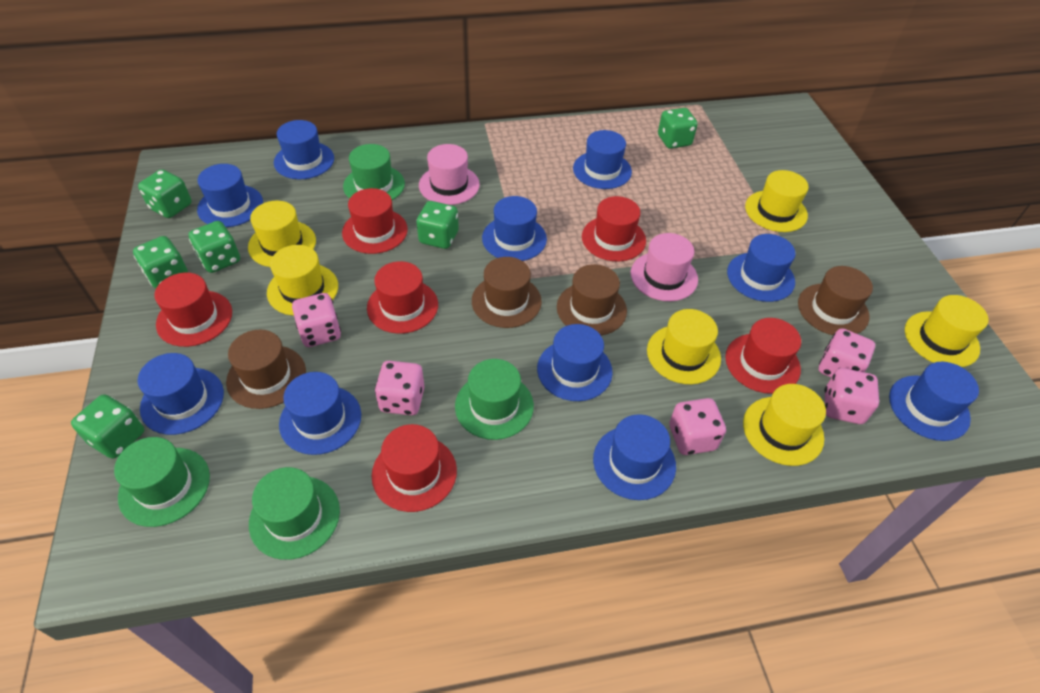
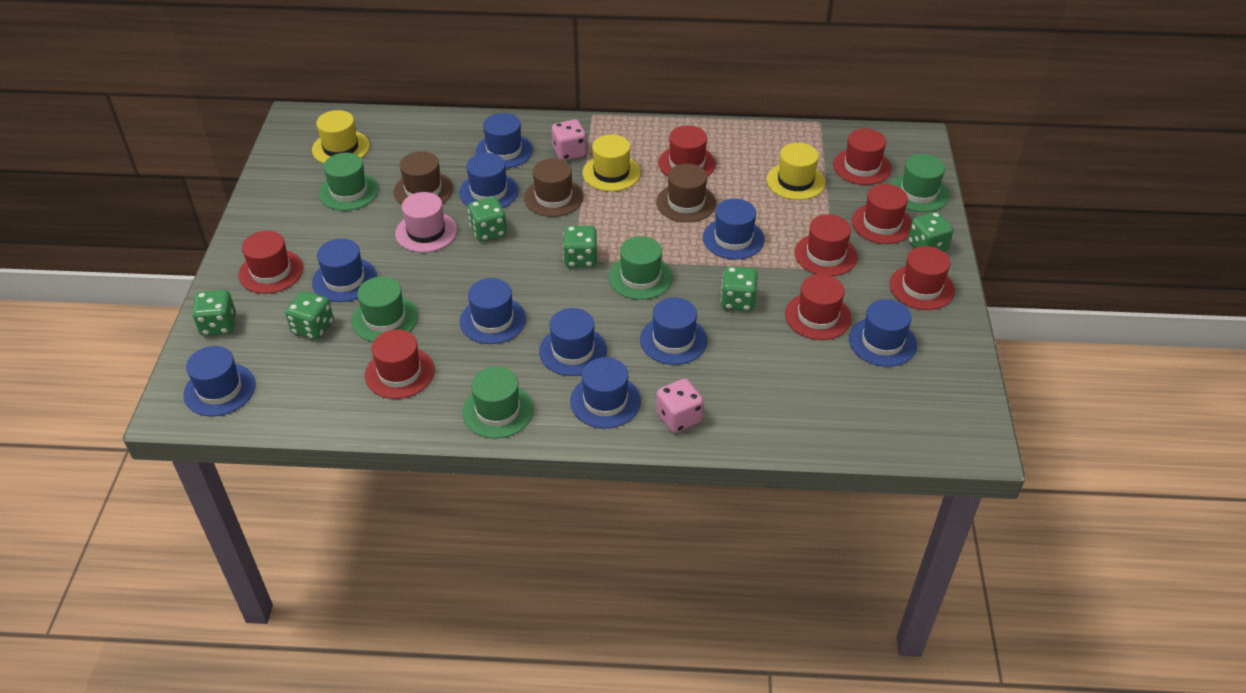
brown hat: [226,330,306,409] [472,257,542,328] [557,264,627,335] [798,266,873,335] = 4 -> [394,151,453,205] [524,158,584,217] [656,164,716,222] = 3
green hat: [114,437,210,527] [249,467,340,560] [343,144,405,200] [455,359,534,440] = 4 -> [319,153,379,211] [351,277,418,342] [462,367,534,439] [609,236,673,300] [891,154,949,212] = 5
pink dice: [292,293,341,347] [375,361,425,415] [669,398,726,455] [819,328,875,378] [824,368,879,424] = 5 -> [552,120,587,161] [656,379,704,433] = 2
pink hat: [419,144,480,205] [631,233,698,301] = 2 -> [395,192,457,253] = 1
red hat: [154,273,232,347] [342,188,408,254] [367,261,438,334] [372,424,457,512] [582,196,646,261] [725,318,801,394] = 6 -> [238,231,303,294] [365,329,435,399] [658,125,716,177] [785,274,852,340] [794,214,858,276] [833,129,892,185] [851,184,912,244] [889,246,955,310] = 8
yellow hat: [248,201,316,267] [267,245,338,316] [647,309,721,384] [743,384,826,466] [745,170,808,232] [905,295,988,367] = 6 -> [312,110,370,163] [582,134,641,191] [766,143,825,200] = 3

